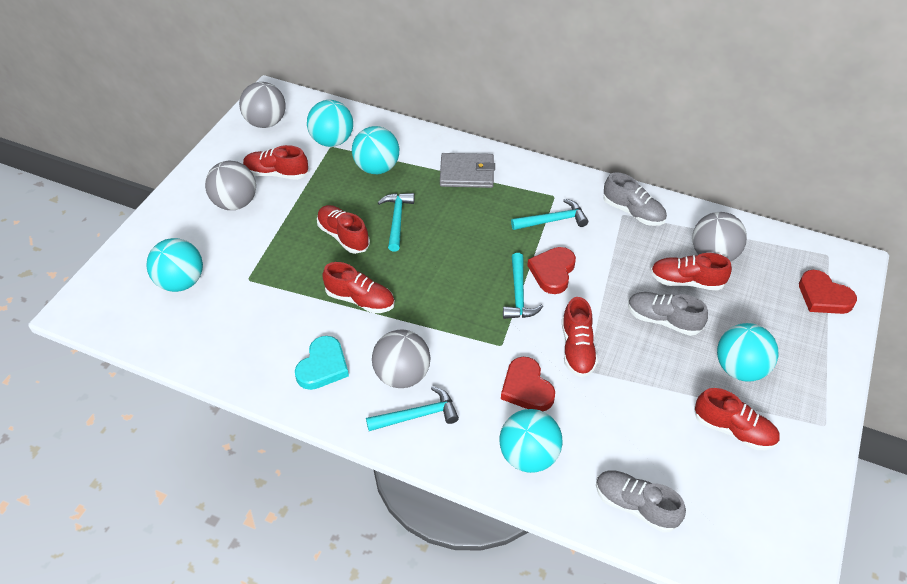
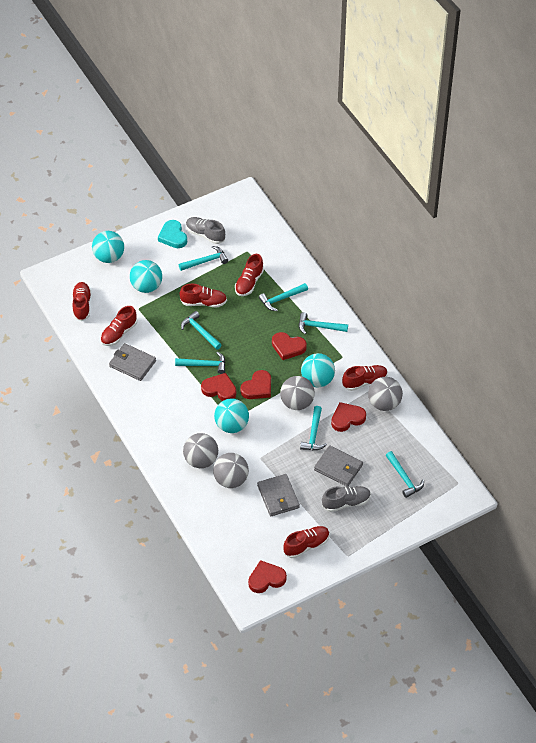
grey shoe: [596,470,686,533] [603,172,667,226] [628,292,708,336] = 3 -> [186,217,225,244] [322,486,371,512] = 2
grey wallet: [440,153,495,188] = 1 -> [109,343,156,381] [257,474,300,516] [314,445,363,487] = 3
red heart: [501,357,555,411] [527,247,576,294] [799,270,857,314] = 3 -> [201,373,236,401] [240,370,271,399] [248,560,287,593] [272,332,307,360] [331,402,366,432] = 5
turquoise ball: [146,238,203,292] [307,100,353,147] [352,126,399,174] [500,409,562,473] [717,323,779,382] = 5 -> [92,231,124,263] [130,260,162,293] [214,398,249,433] [301,353,335,387] = 4
turquoise hammer: [366,386,459,431] [378,193,415,252] [503,253,543,319] [511,199,588,230] = 4 -> [175,352,226,374] [179,246,228,271] [181,311,222,350] [259,283,308,311] [299,312,348,334] [300,406,327,450] [386,451,424,498] = 7

